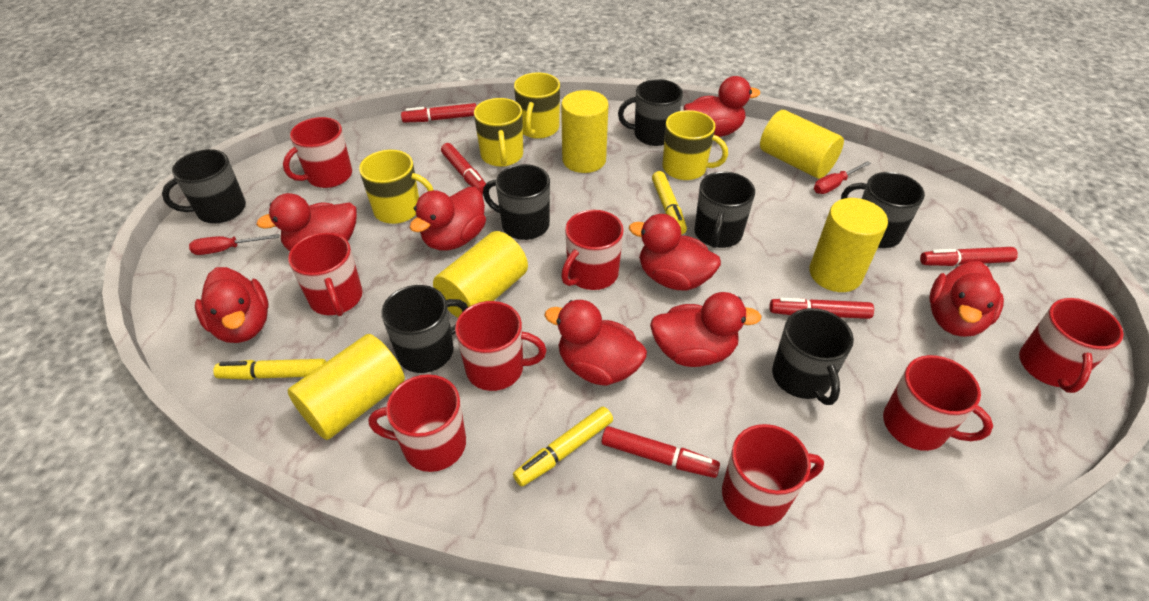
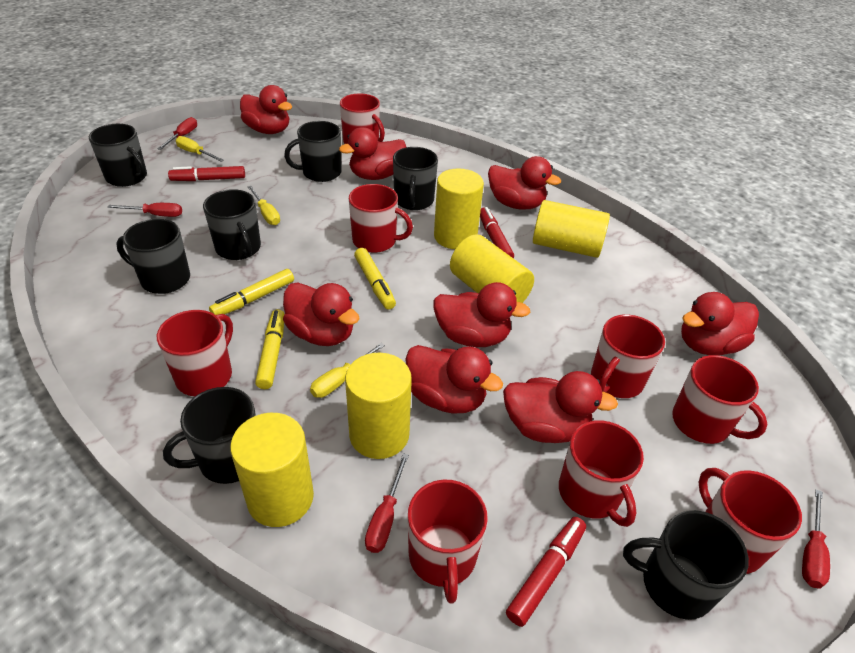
red marker: [401,103,476,123] [441,143,486,195] [602,426,720,478] [769,298,874,319] [920,247,1018,266] = 5 -> [168,166,245,181] [480,207,514,259] [506,517,586,627] = 3
red screwdriver: [189,234,279,255] [814,161,871,194] = 2 -> [108,203,182,217] [157,117,197,150] [365,453,409,553] [802,490,830,589] = 4
yellow mug: [359,150,433,224] [474,98,523,167] [514,72,560,139] [663,110,728,180] = 4 -> none = 0
yellow screwdriver: none = 0 -> [176,136,224,162] [248,186,280,225] [310,343,385,398] = 3

